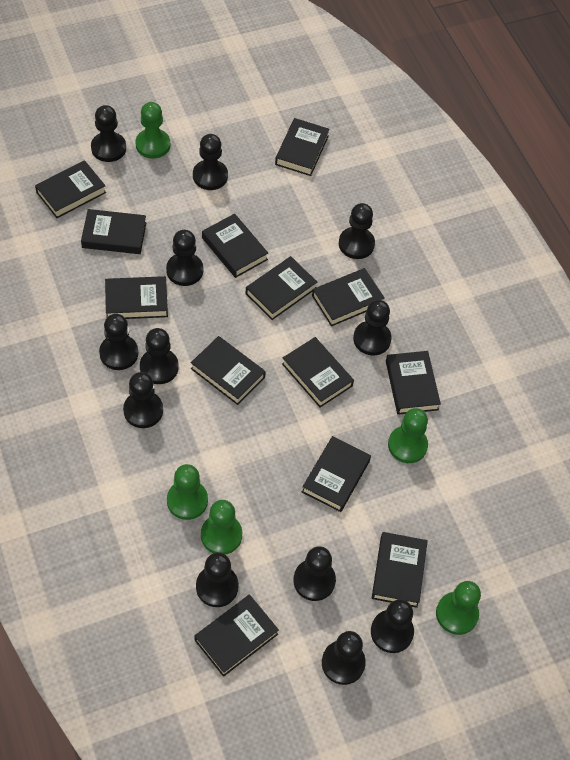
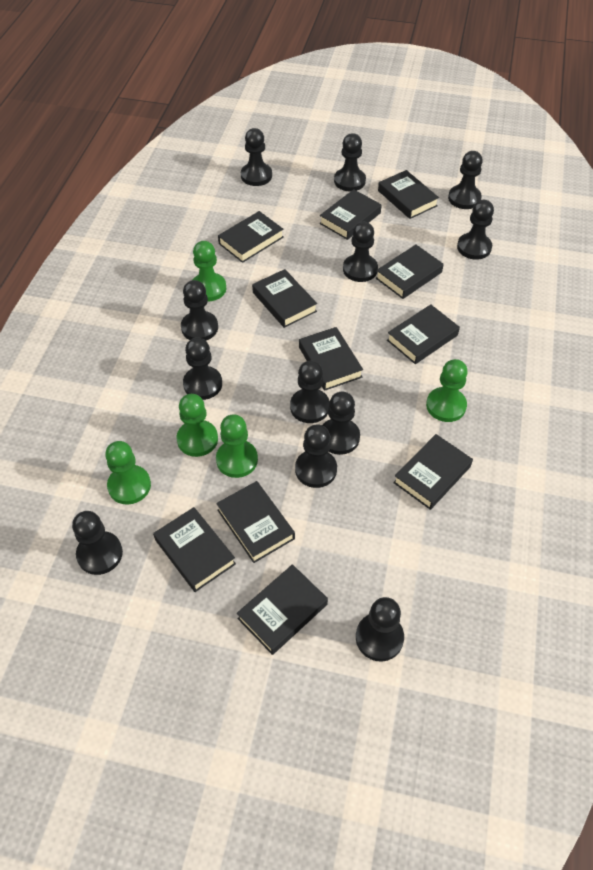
black book: [35,160,106,218] [81,209,147,254] [105,276,168,319] [191,336,266,405] [194,595,279,677] [202,214,268,278] [246,256,317,320] [275,118,330,176] [282,337,354,408] [302,436,371,512] [312,268,385,326] [372,532,428,608] [386,351,441,415] = 13 -> [153,507,236,592] [216,481,295,563] [218,211,284,263] [237,564,328,655] [252,269,317,328] [299,327,363,391] [320,189,382,240] [376,245,444,299] [378,170,439,219] [387,304,460,364] [393,434,473,510] = 11

